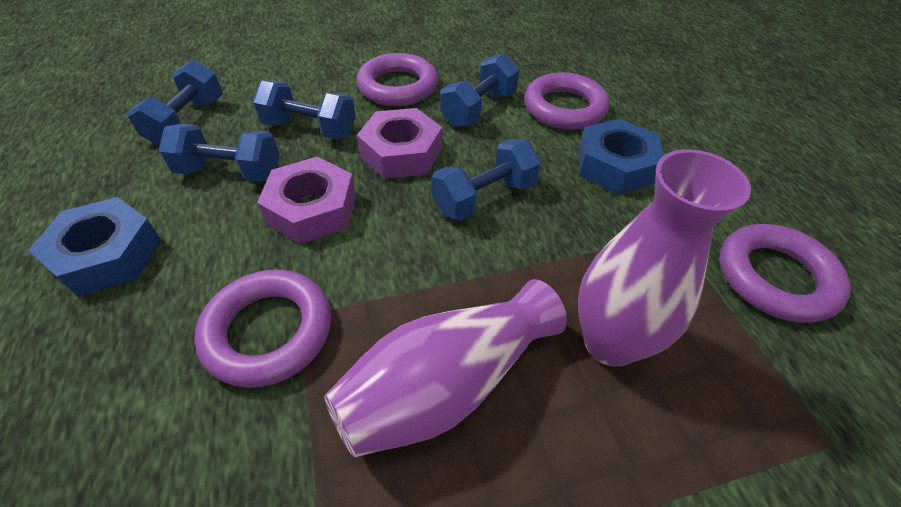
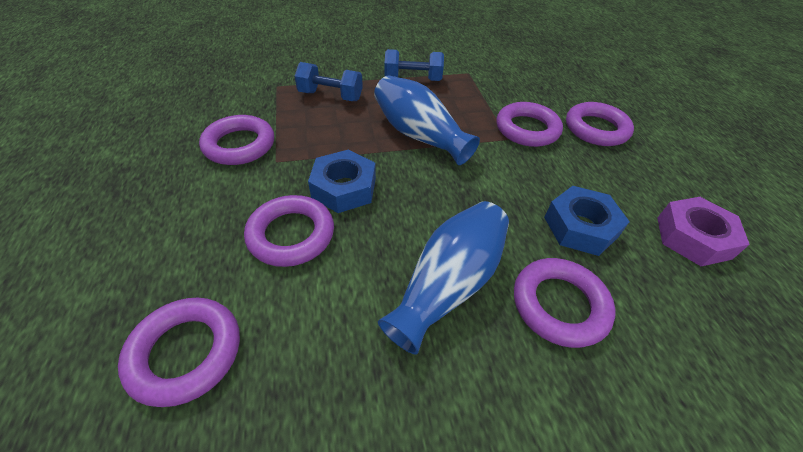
blue dumbbell: [127,60,223,146] [159,124,279,182] [253,81,356,139] [432,139,541,221] [441,53,519,127] = 5 -> [295,62,363,101] [384,49,444,81] = 2
blue vase: none = 0 -> [374,75,480,165] [378,201,509,355] = 2
purple nut: [257,157,356,244] [357,108,442,179] = 2 -> [657,197,750,266] = 1
purple ring: [194,269,331,388] [357,53,438,106] [524,72,610,130] [720,224,851,323] = 4 -> [118,298,240,407] [199,115,274,165] [244,195,334,267] [496,102,563,147] [514,258,615,348] [566,102,634,146] = 6
purple vase: [324,279,567,457] [578,149,751,367] = 2 -> none = 0

